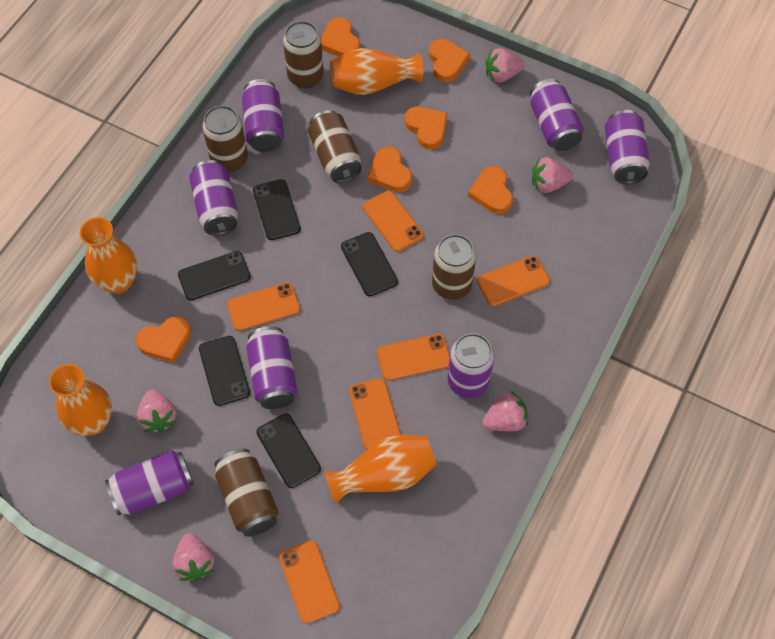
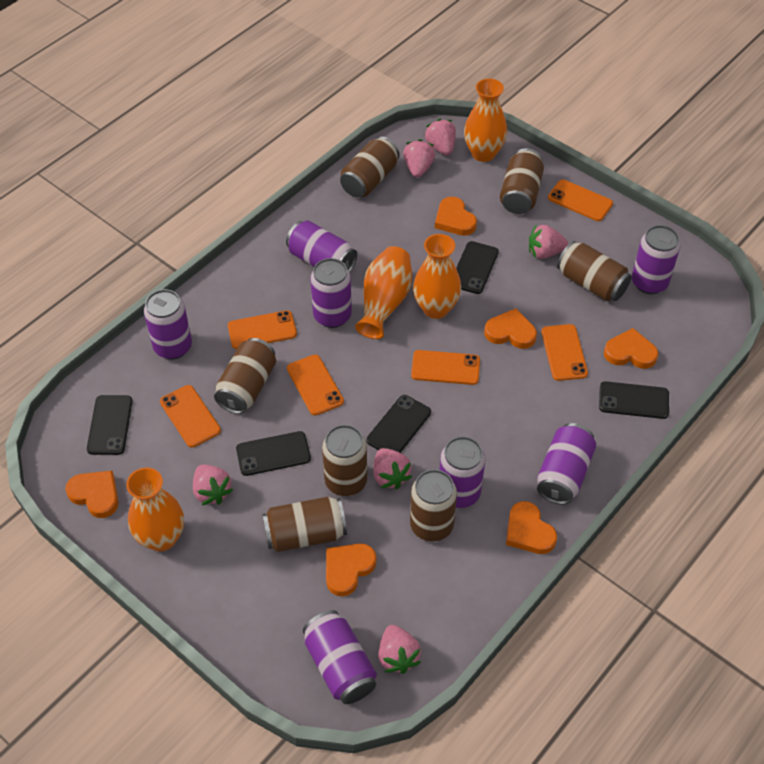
brown can: [202,105,248,172] [214,449,279,537] [283,21,324,88] [308,110,362,183] [432,234,476,300] = 5 -> [214,338,276,414] [262,497,347,552] [322,425,367,496] [340,137,400,197] [410,469,457,541] [500,149,544,214] [557,241,632,301] = 7
pink strawberry: [136,389,177,433] [172,533,215,581] [482,391,528,431] [486,48,524,82] [532,157,573,193] = 5 -> [193,464,233,505] [373,448,412,489] [378,625,421,674] [403,139,435,177] [425,119,456,156] [529,225,568,259] = 6

